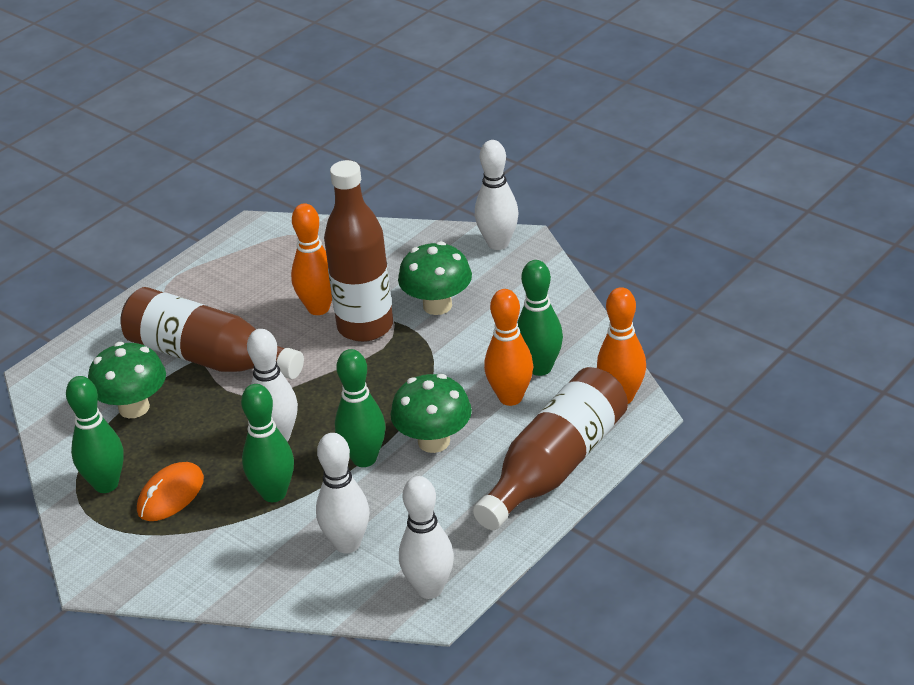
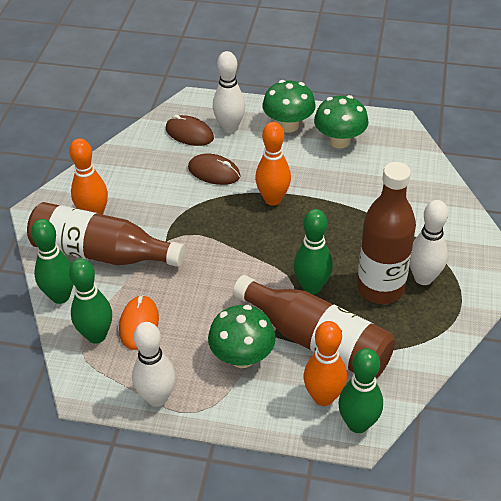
brown mouse: none = 0 -> [166,115,214,146] [188,154,241,185] = 2
white bowling pin: [247,329,298,441] [316,433,369,554] [399,476,454,599] [475,140,519,250] = 4 -> [132,322,176,407] [213,51,246,133] [410,200,448,285] = 3

